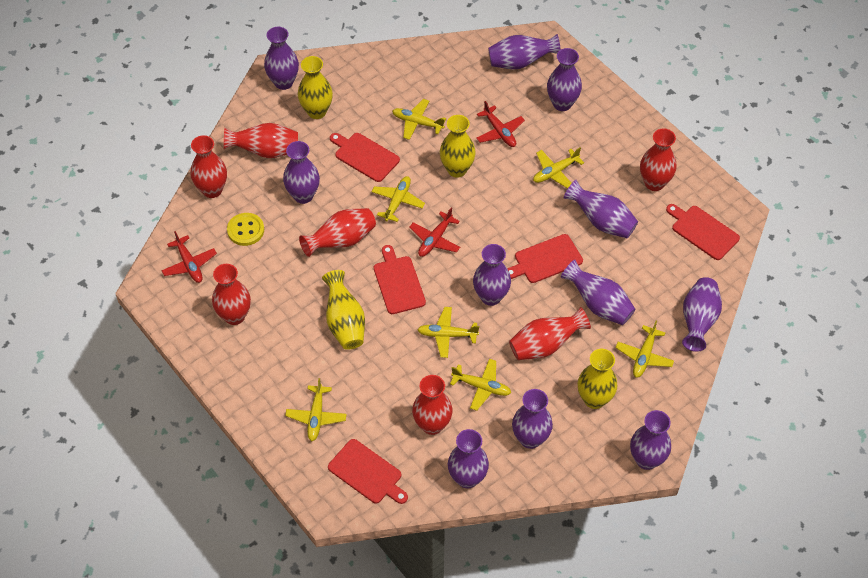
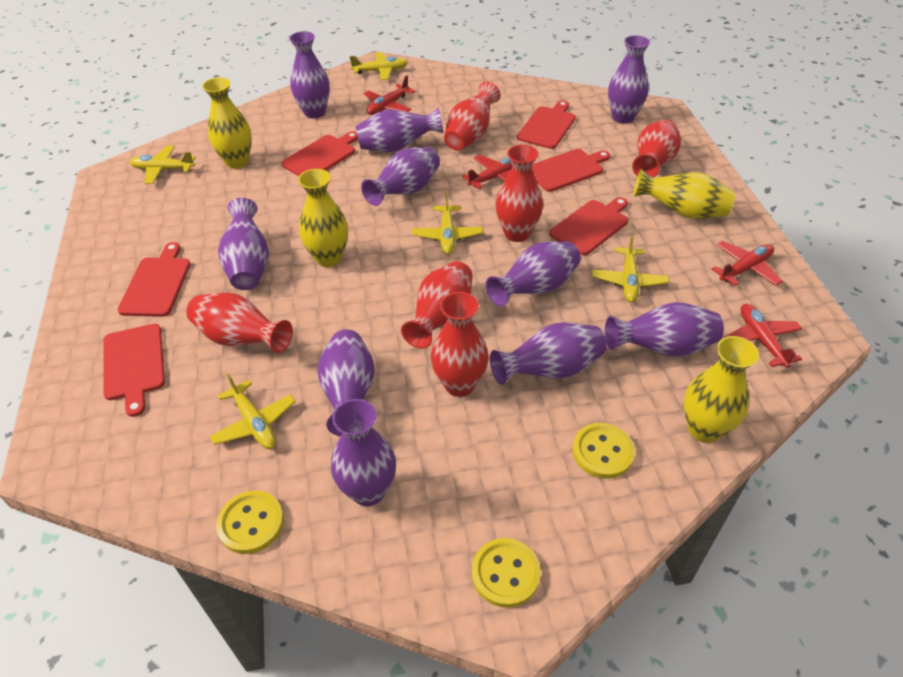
purple vase: [264,27,299,90] [283,141,320,204] [448,429,489,489] [473,244,511,306] [488,34,561,69] [512,389,553,449] [547,48,582,111] [561,260,635,325] [564,180,638,238] [630,410,671,470] [682,277,722,352] = 11 -> [218,198,269,290] [289,31,330,118] [317,329,375,437] [331,399,396,506] [356,108,443,152] [361,147,440,206] [485,241,581,307] [490,322,607,385] [605,302,724,357] [608,35,650,124] = 10
red cutting board: [328,439,408,504] [330,133,400,182] [374,245,426,314] [507,234,583,283] [666,204,740,260] = 5 -> [103,324,165,417] [117,242,191,317] [281,131,358,176] [517,100,576,149] [531,149,611,192] [549,197,629,255] = 6
red plane: [161,231,217,283] [409,208,460,257] [476,101,525,147] = 3 -> [364,75,415,115] [462,155,512,189] [711,241,783,286] [724,304,802,368] = 4
red vase: [190,135,227,198] [212,264,251,325] [224,123,298,158] [299,208,376,257] [412,375,452,435] [509,307,591,360] [640,128,677,191] = 7 -> [186,292,293,353] [401,261,473,349] [431,292,488,397] [444,82,501,151] [496,145,543,242] [632,119,681,177] = 6
yellow button: [227,213,264,246] = 1 -> [216,491,284,554] [472,538,541,608] [572,423,635,479] = 3
yellow plane: [285,378,347,441] [371,176,425,222] [392,99,446,140] [417,307,479,358] [450,359,511,411] [533,148,584,189] [615,321,674,378] = 7 -> [130,145,196,184] [209,374,296,449] [350,52,408,80] [412,193,483,254] [592,235,669,302] = 5

